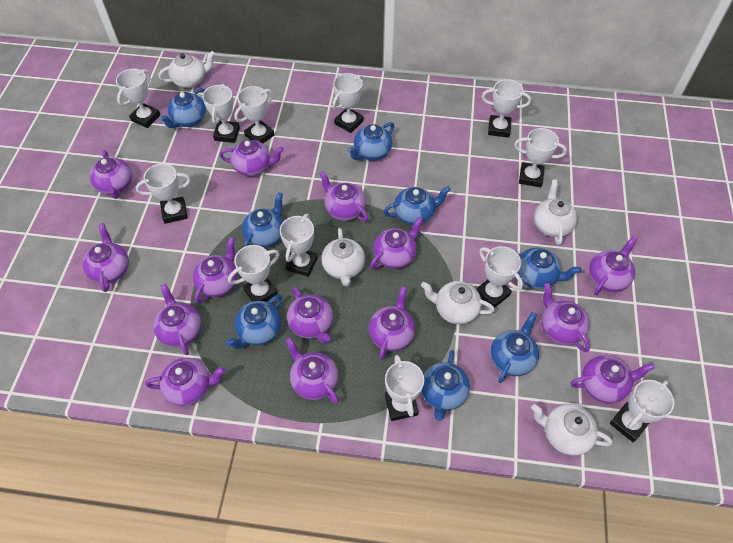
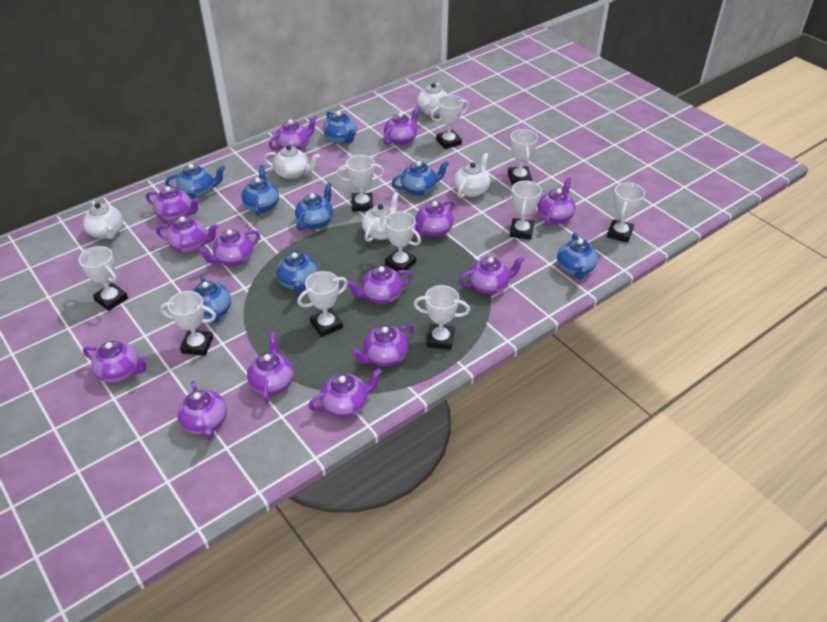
white trophy: [116,69,160,128] [136,163,191,224] [202,84,240,143] [228,245,280,302] [234,86,274,143] [280,214,318,277] [332,73,364,133] [385,355,424,421] [476,246,523,308] [482,79,531,138] [514,128,567,187] [610,380,674,442] = 12 -> [79,246,128,311] [160,291,216,356] [297,271,348,337] [337,155,384,212] [380,211,421,271] [413,285,470,350] [430,95,469,149] [508,129,538,185] [510,180,542,240] [607,182,645,243] = 10

